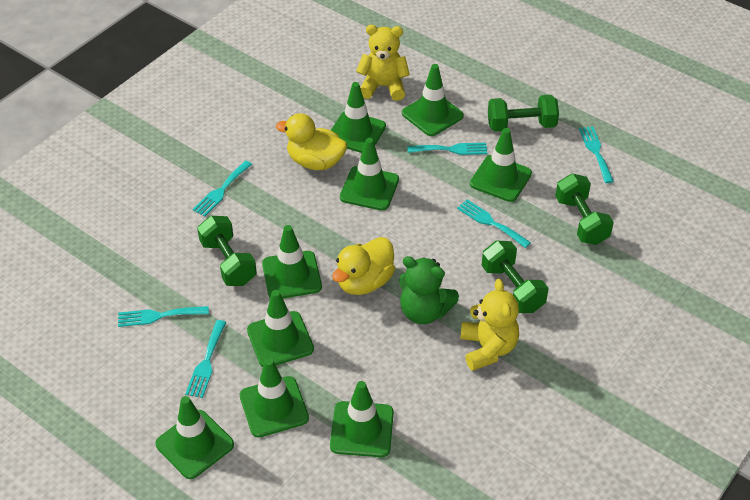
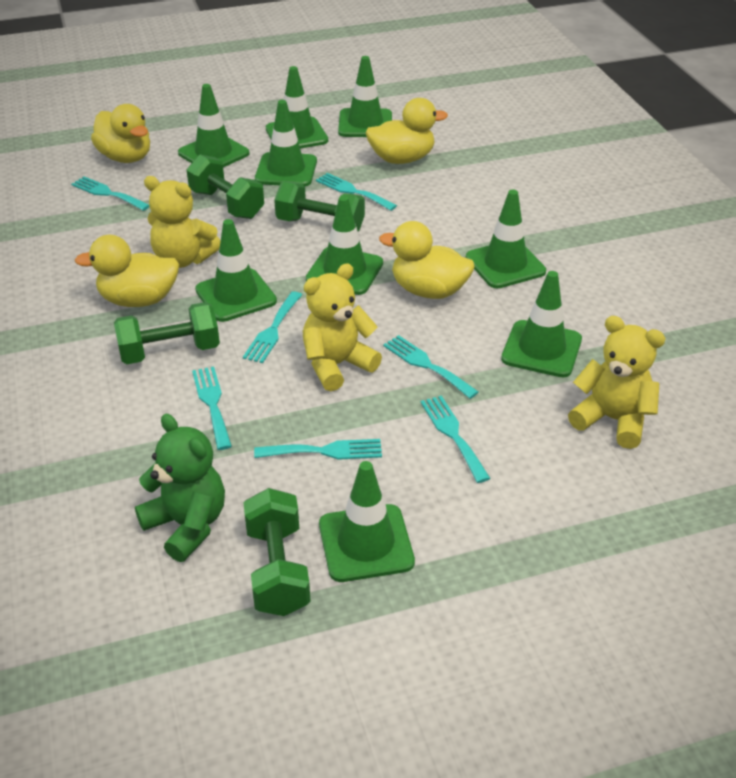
turquoise fork: [118,306,209,327] [185,320,226,398] [192,160,252,216] [407,143,487,155] [457,199,531,248] [579,126,614,183] = 6 -> [71,176,150,211] [192,367,232,450] [243,291,302,363] [254,439,382,460] [316,173,397,211] [383,335,479,399] [421,396,490,483] = 7
yellow duck: [276,113,347,170] [332,237,395,295] = 2 -> [75,235,179,307] [91,104,150,163] [366,98,448,164] [379,221,474,299] = 4
yellow teddy bear: [356,25,410,101] [460,279,519,371] = 2 -> [144,176,220,268] [303,263,382,391] [568,316,666,449] = 3

